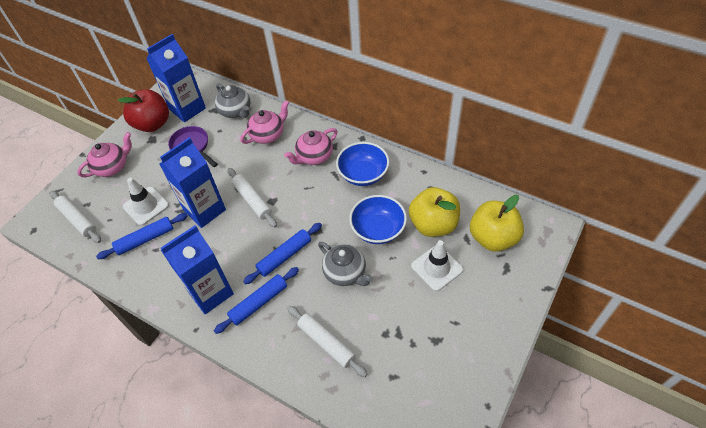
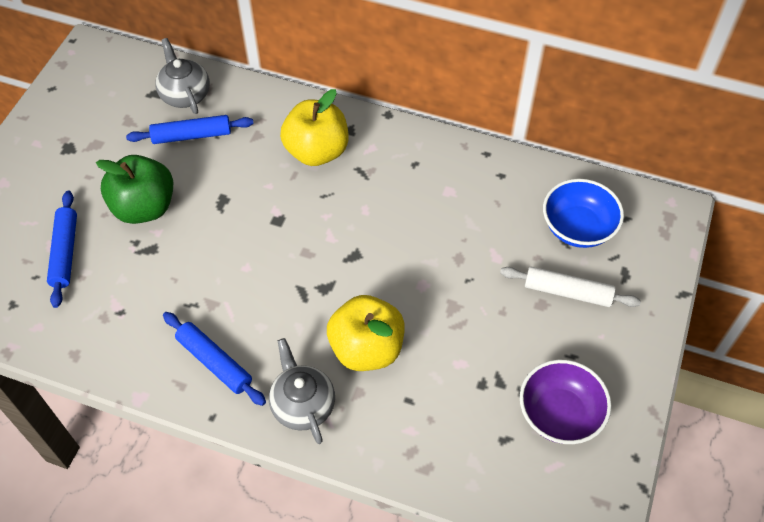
blue bowl: [336,142,389,186] [349,195,407,244] = 2 -> [543,179,624,248] = 1
blue carton: [147,34,206,122] [159,137,226,228] [161,225,234,314] = 3 -> none = 0
green apple: none = 0 -> [96,155,173,224] = 1
pink teapot: [77,132,132,177] [240,100,289,144] [284,128,338,165] = 3 -> none = 0
purple bowl: none = 0 -> [520,360,611,444] = 1
purple pan: [168,126,218,167] = 1 -> none = 0
red apple: [118,89,169,132] = 1 -> none = 0
white rolling pin: [50,191,101,243] [227,168,277,227] [287,306,367,377] = 3 -> [500,266,641,307] = 1
white traffic cone: [123,178,169,226] [411,240,463,291] = 2 -> none = 0

